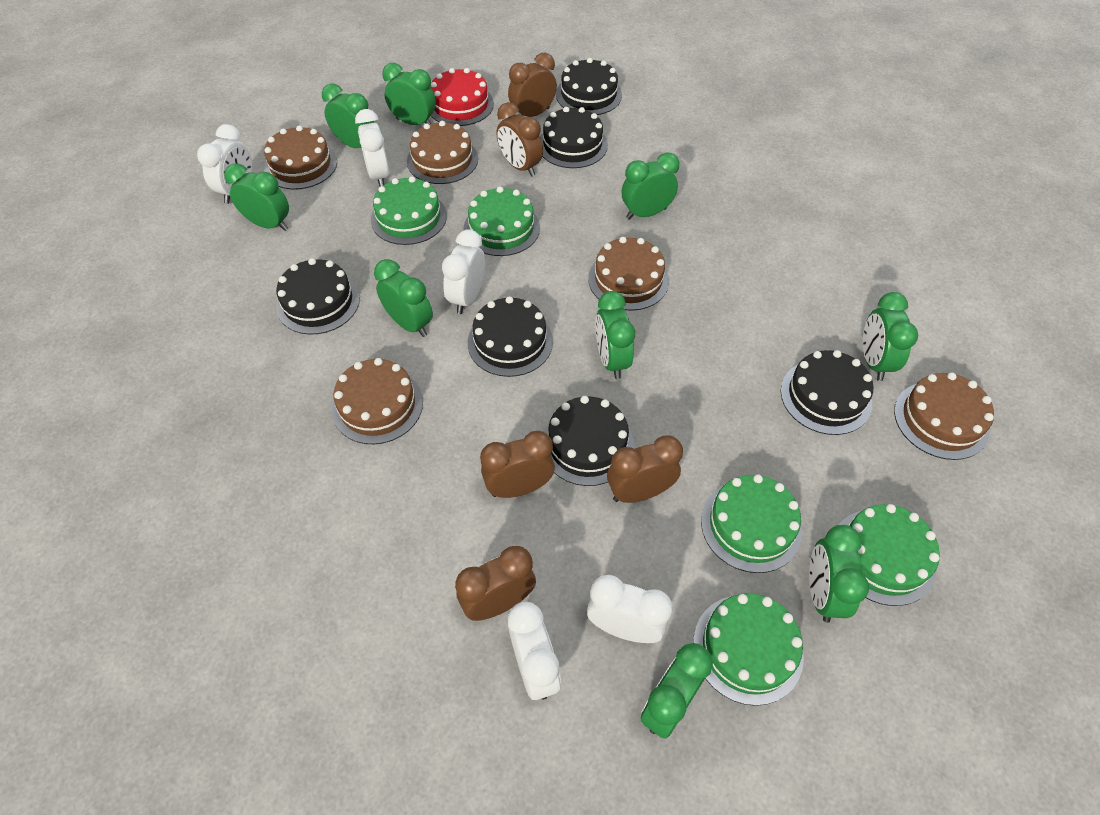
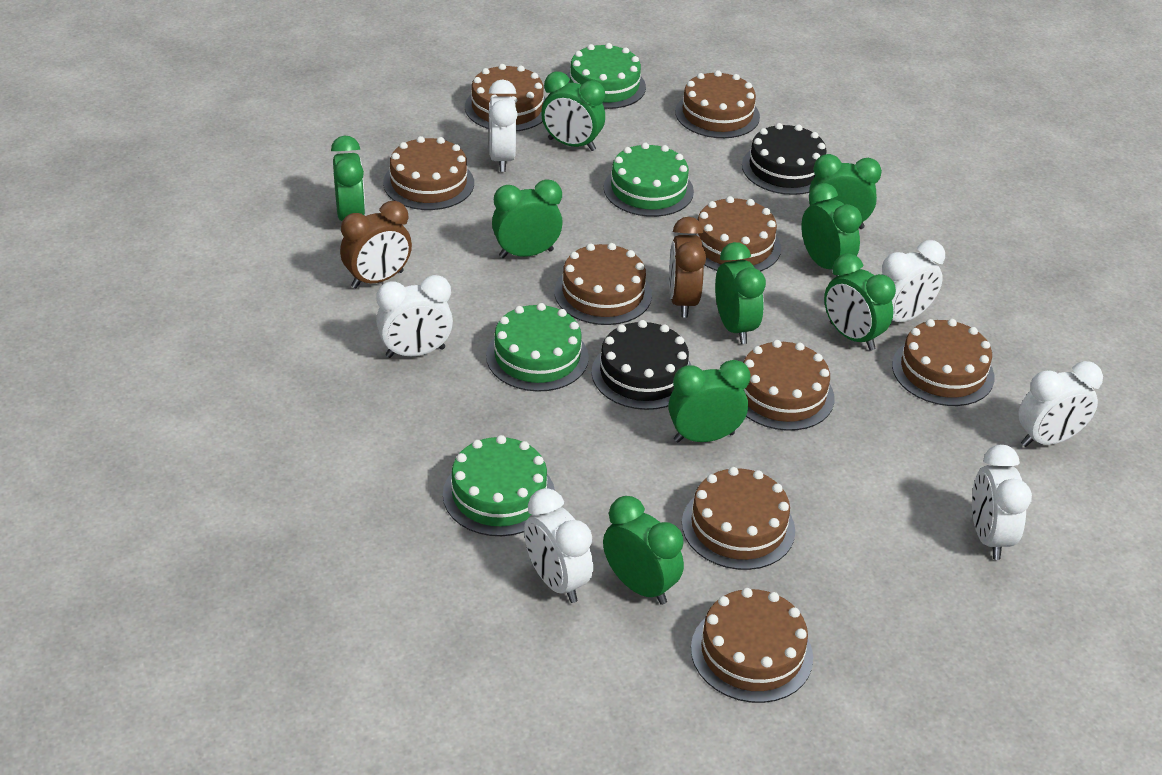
black cake: [276,258,360,335] [468,296,553,377] [540,107,608,168] [543,396,634,486] [556,58,622,115] [781,350,873,435] = 6 -> [592,320,691,410] [742,123,827,195] = 2
brown cake: [264,126,337,189] [332,358,423,444] [407,121,478,184] [588,237,669,311] [894,372,994,460] = 5 -> [383,136,474,210] [465,64,546,131] [554,243,652,325] [675,70,760,138] [682,467,795,570] [689,196,781,271] [691,588,813,703] [743,340,834,431] [892,319,994,406] = 9
brown clock: [455,546,536,621] [480,431,555,498] [496,102,543,177] [508,52,557,117] [607,435,683,503] = 5 -> [340,201,412,288] [669,217,706,318] = 2
green cake: [371,176,447,245] [463,187,540,256] [693,593,804,706] [701,474,802,573] [839,504,940,606] = 5 -> [443,435,555,536] [486,303,589,392] [567,43,646,109] [604,143,694,217] = 4
red cake: [430,68,494,126] = 1 -> none = 0
white clock: [197,124,252,204] [355,109,390,186] [442,229,485,314] [508,602,561,700] [587,575,673,643] = 5 -> [376,275,453,358] [489,79,518,172] [524,488,593,603] [882,240,945,322] [972,445,1032,560] [1018,361,1103,447] = 6

